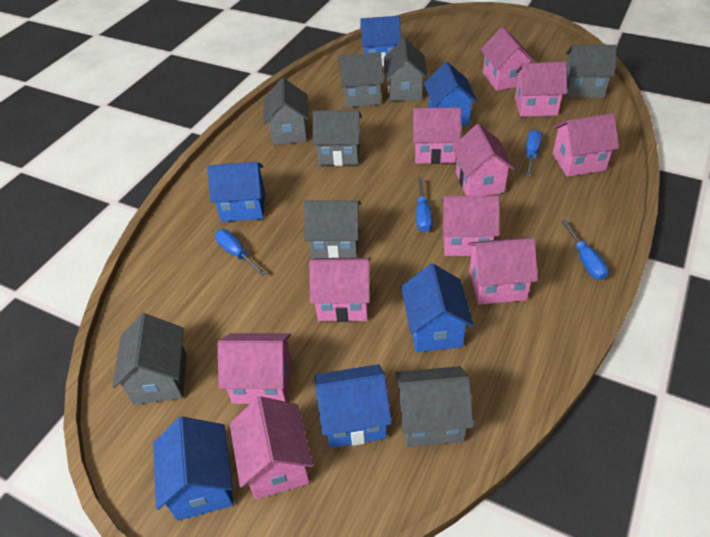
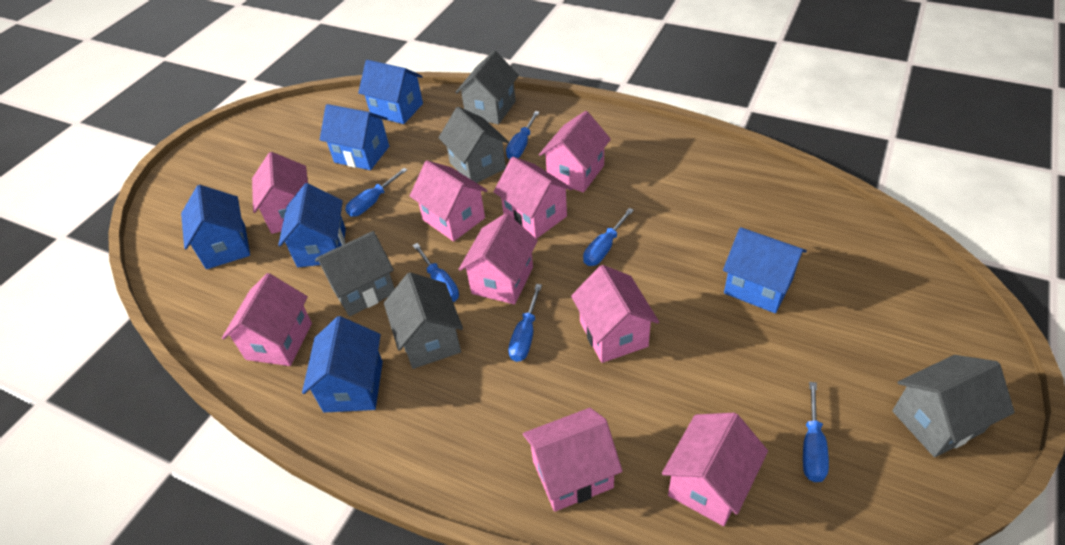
blue screwdriver: [215,229,266,276] [416,178,432,232] [525,130,542,176] [561,220,609,280] = 4 -> [345,168,407,217] [413,243,459,302] [506,111,539,159] [508,284,542,362] [583,208,634,266] [803,382,829,482] = 6
grey house: [112,313,187,405] [263,78,309,145] [304,200,361,259] [313,110,362,166] [339,53,384,108] [384,38,428,101] [395,366,474,447] [566,44,617,98] = 8 -> [315,231,395,316] [384,272,463,369] [438,107,509,183] [455,51,519,124] [892,355,1015,457] = 5
pink house: [218,333,292,404] [230,396,313,499] [309,257,371,322] [413,107,461,164] [441,196,500,256] [452,124,515,196] [468,238,538,305] [480,27,536,91] [515,62,567,117] [553,113,619,177] = 10 -> [222,273,312,366] [252,152,308,234] [410,160,488,241] [459,213,538,304] [494,157,572,239] [523,408,623,512] [539,111,611,193] [571,265,659,363] [662,413,768,526] = 9

